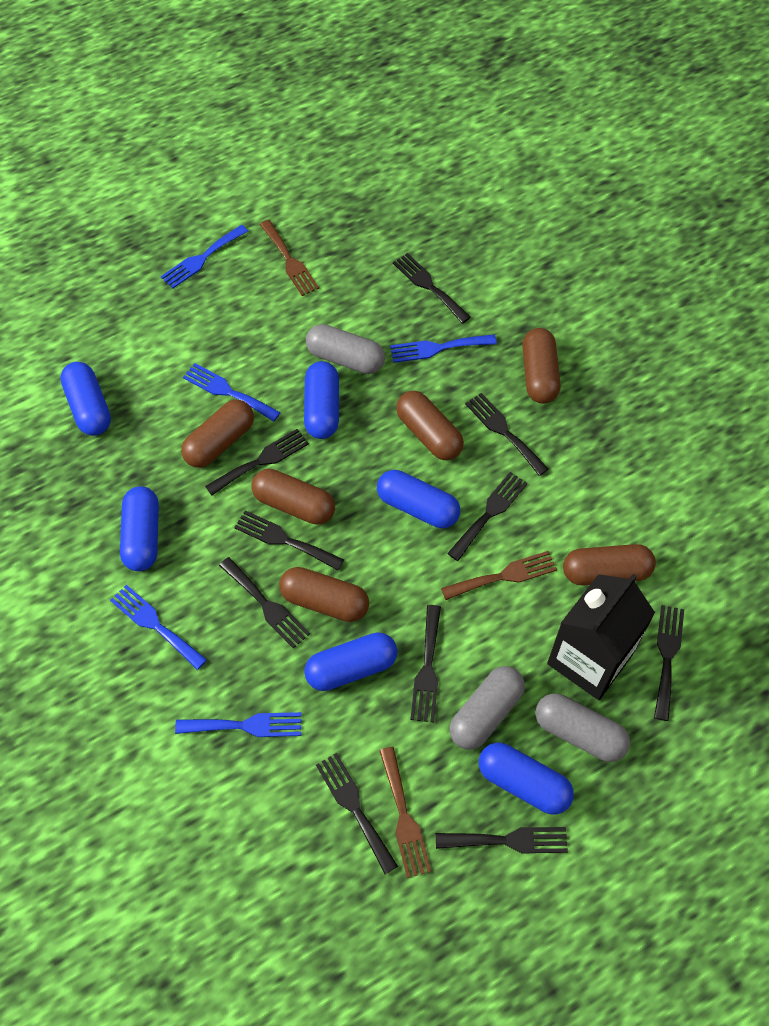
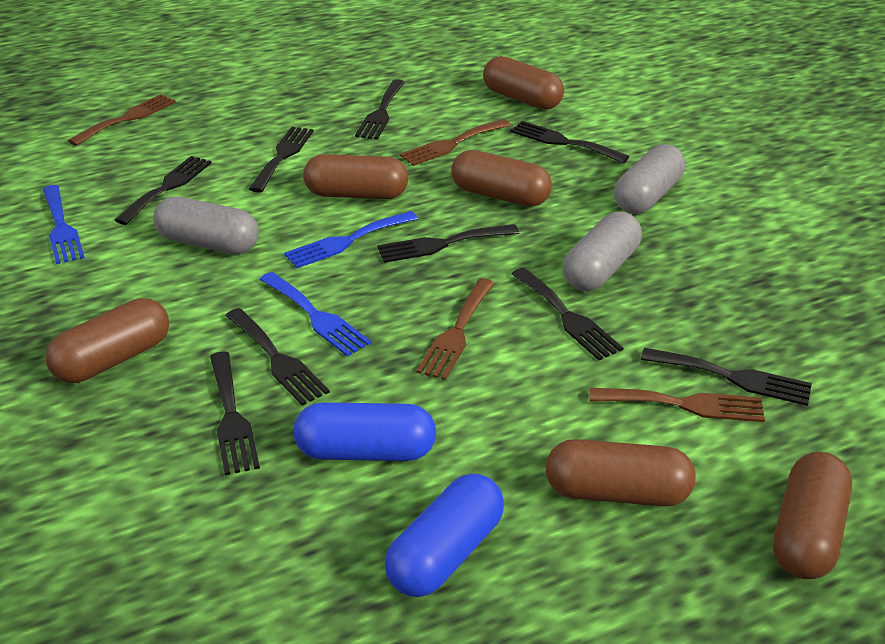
black carton: [547,574,655,700] = 1 -> none = 0
black fork: [205,429,309,495] [219,557,310,648] [234,510,344,570] [316,753,398,874] [393,253,471,324] [410,605,441,722] [436,827,568,853] [447,472,528,561] [465,393,549,476] [654,605,684,721] = 10 -> [114,156,212,225] [210,352,260,475] [225,308,330,406] [249,127,314,193] [355,79,405,140] [377,224,519,263] [510,121,630,163] [512,268,623,360] [641,348,812,406] = 9
blue capsule: [60,362,111,436] [120,486,159,571] [304,361,339,439] [304,632,398,691] [377,470,460,528] [479,743,574,815] = 6 -> [294,402,436,461] [385,473,504,597] = 2
blue fork: [110,585,207,670] [161,225,248,289] [175,712,301,737] [183,363,281,422] [390,334,497,363] = 5 -> [43,185,85,264] [259,272,371,357] [284,211,418,268] = 3
brown fork: [260,220,319,296] [379,747,432,878] [441,551,557,600] = 3 -> [68,94,176,146] [400,119,511,166] [416,278,495,380] [589,388,765,422] = 4

